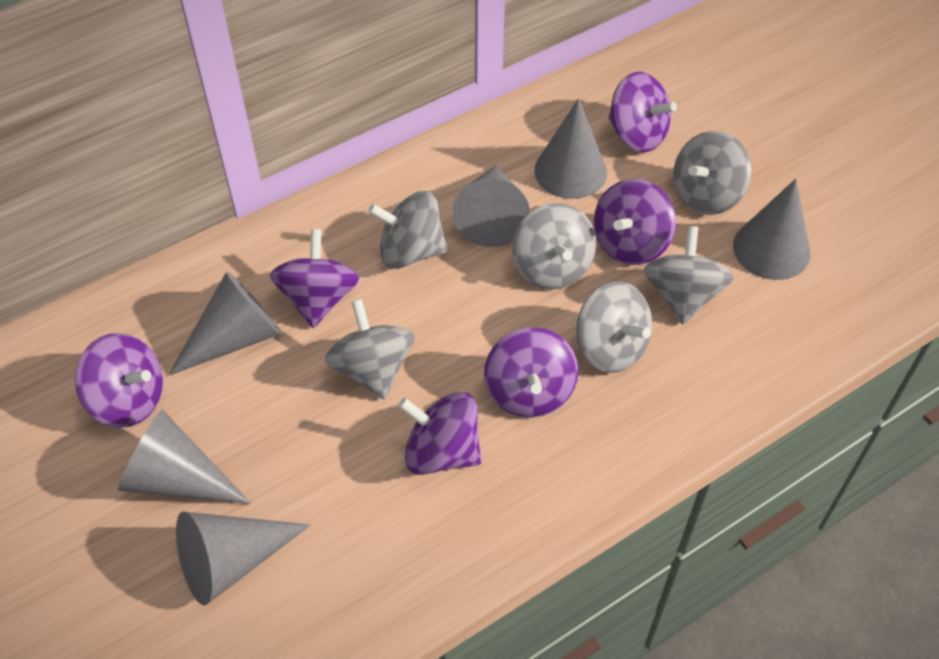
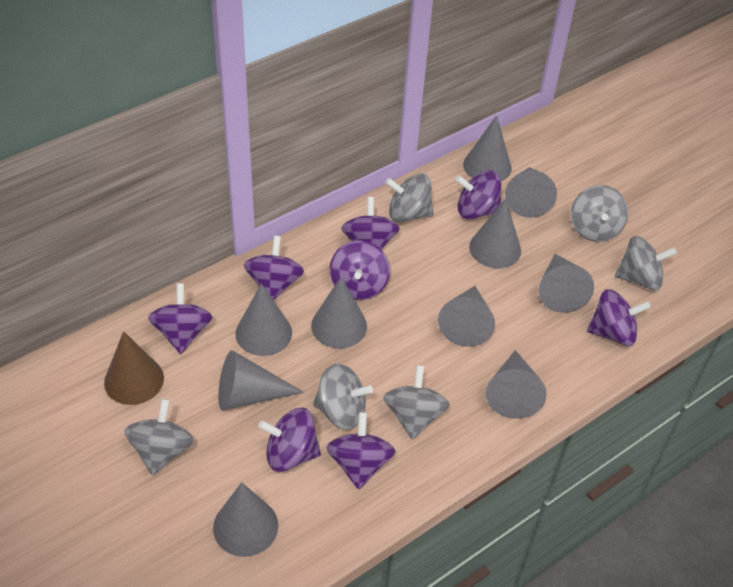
brown cone: none = 0 -> [104,331,164,405] = 1
grey cone: [118,410,251,504] [168,271,281,376] [176,512,310,605] [452,165,530,247] [534,98,607,199] [733,179,810,280] = 6 -> [213,482,278,557] [218,350,304,410] [236,283,292,356] [311,277,367,349] [438,286,495,347] [463,116,512,181] [469,199,521,268] [486,350,546,419] [505,167,557,218] [538,254,594,313] = 10
purple spinning top: [75,333,163,428] [270,229,359,328] [398,392,481,475] [484,327,578,417] [594,179,676,265] [608,72,677,152] = 6 -> [148,284,212,354] [244,236,304,301] [258,408,321,472] [326,412,395,490] [330,240,390,300] [341,197,400,250] [456,170,501,219] [587,289,651,346] = 8

